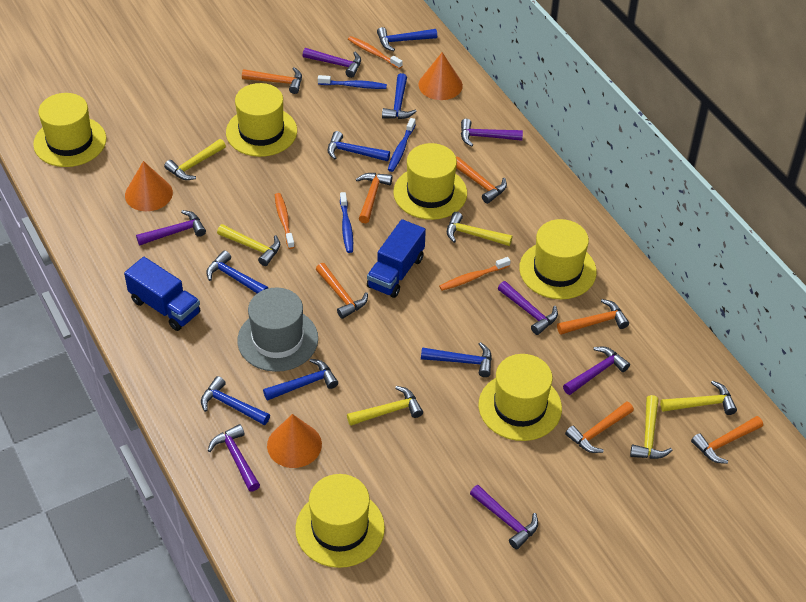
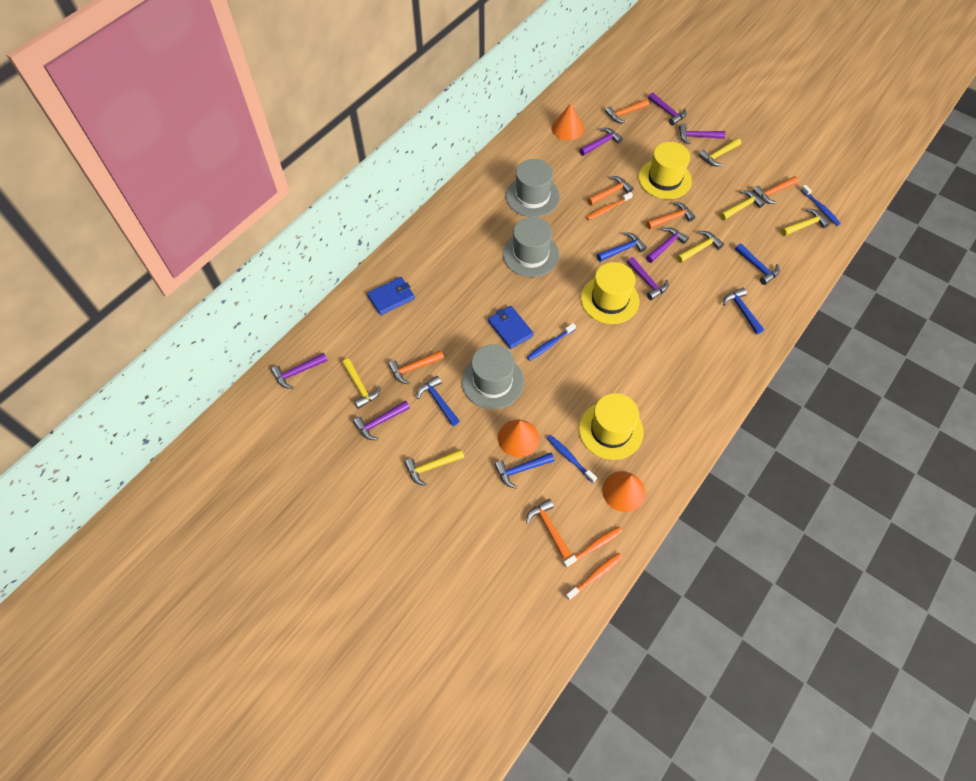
blue hammer: [201,376,270,425] [206,250,268,293] [263,359,338,401] [328,131,390,161] [377,27,437,51] [382,73,417,119] [421,342,492,377] = 7 -> [417,376,460,426] [494,453,554,489] [597,232,647,262] [723,288,764,334] [735,243,780,285] = 5
blue truck: [124,257,200,331] [367,219,426,298] = 2 -> none = 0
blue wallet: none = 0 -> [367,277,415,315] [488,306,534,349] = 2
grey hat: [237,287,318,372] = 1 -> [462,344,524,409] [503,217,559,277] [506,159,560,217] = 3
orange hammer: [242,67,302,94] [316,263,368,319] [356,173,392,223] [456,157,507,204] [557,299,629,335] [565,401,634,453] [691,416,763,464] = 7 -> [388,350,444,384] [526,499,572,559] [587,176,633,206] [605,99,649,123] [646,202,695,229] [752,176,799,204] = 6
yellow hat: [33,93,106,167] [226,83,297,157] [295,474,385,568] [393,143,467,220] [479,354,562,441] [519,219,597,299] = 6 -> [579,393,644,460] [581,262,639,324] [638,142,692,199] = 3

